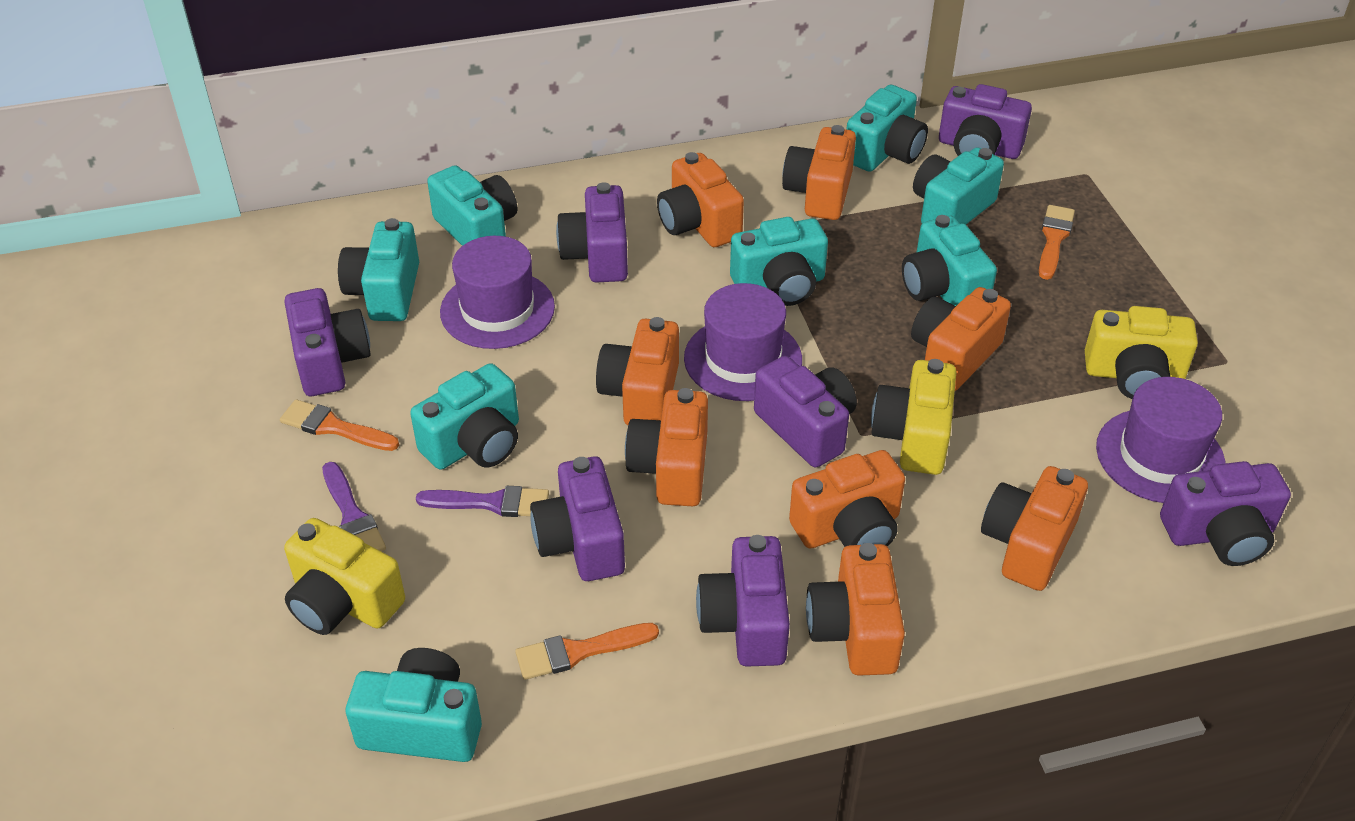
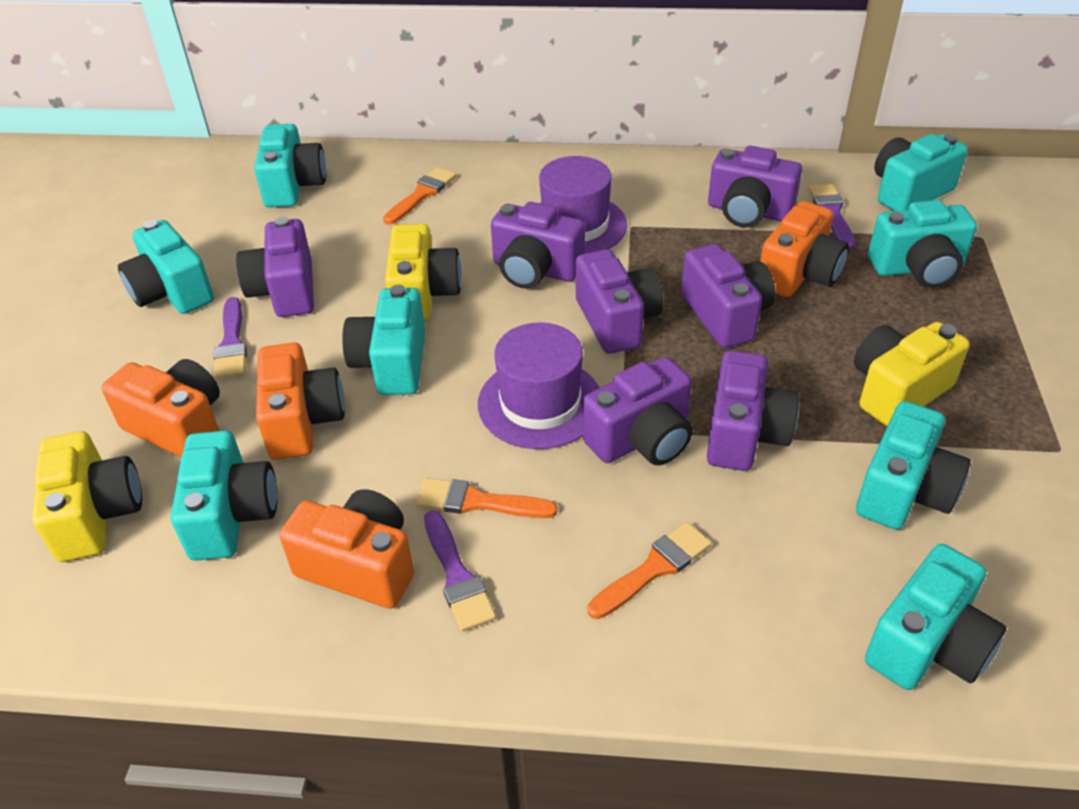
orange camera: [596,317,679,425] [625,388,708,506] [657,152,744,247] [782,125,856,220] [789,450,905,549] [806,543,905,676] [911,287,1011,391] [981,466,1088,591] = 8 -> [101,359,220,458] [256,343,345,460] [279,489,414,608] [760,201,849,297] = 4
purple brush: [322,462,386,551] [416,486,549,517] = 2 -> [214,297,247,378] [424,511,496,632] [808,184,855,250] = 3
purple hat: [440,236,555,349] [684,283,802,401] [1096,377,1226,503] = 3 -> [478,323,599,449] [539,156,627,254] = 2

